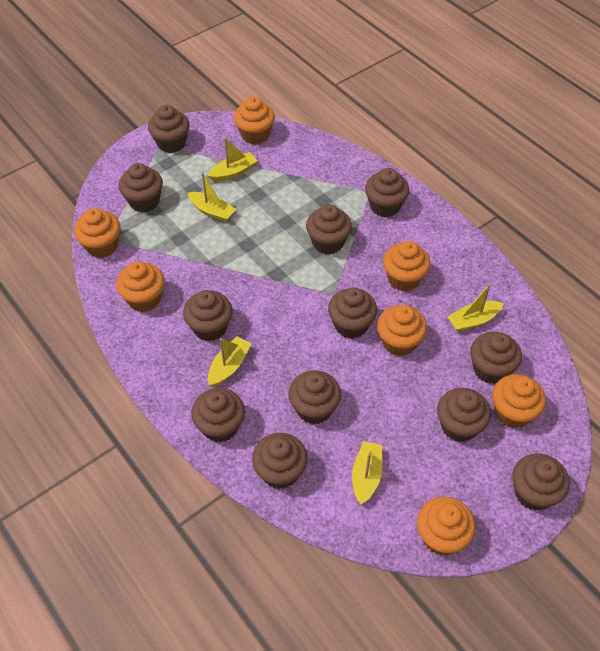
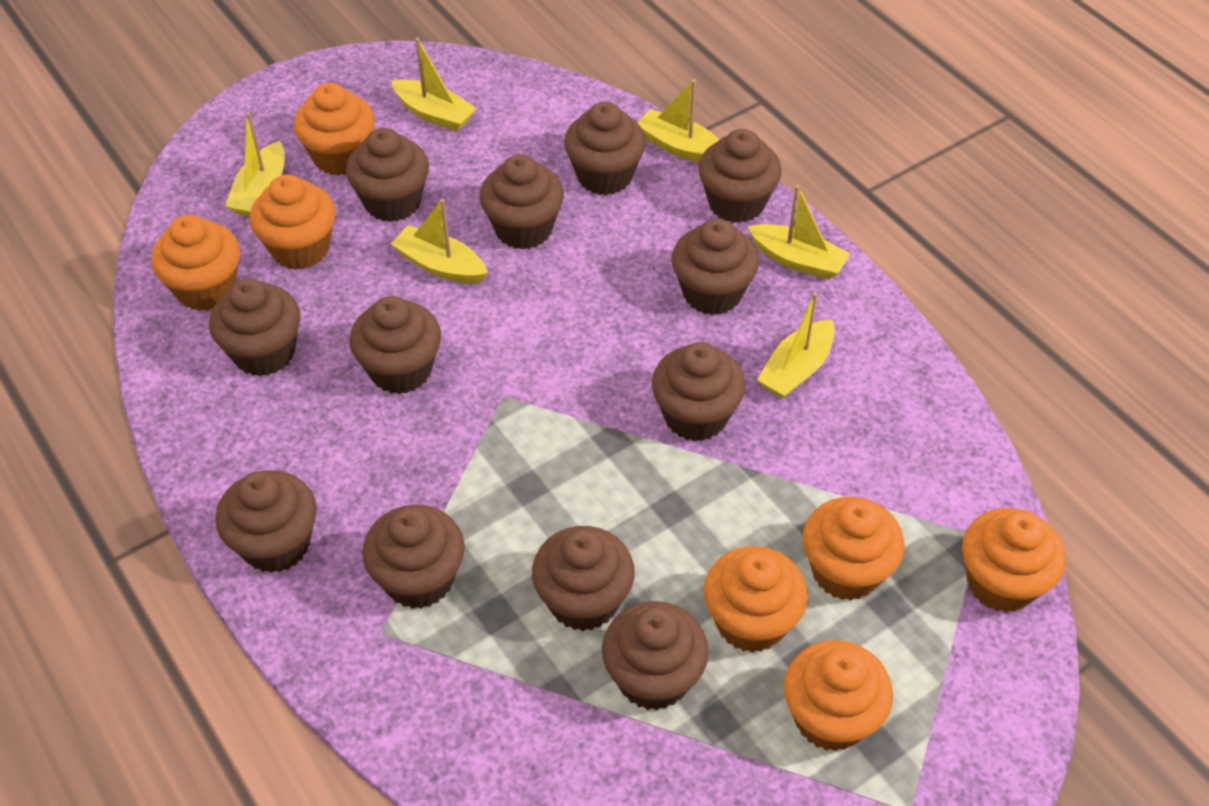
yellow boat: [188,172,236,222] [208,137,257,181] [208,336,251,387] [352,441,382,504] [447,284,504,332] = 5 -> [225,112,285,217] [391,38,477,131] [391,199,488,284] [637,79,719,163] [748,185,850,280] [757,292,835,399] = 6

